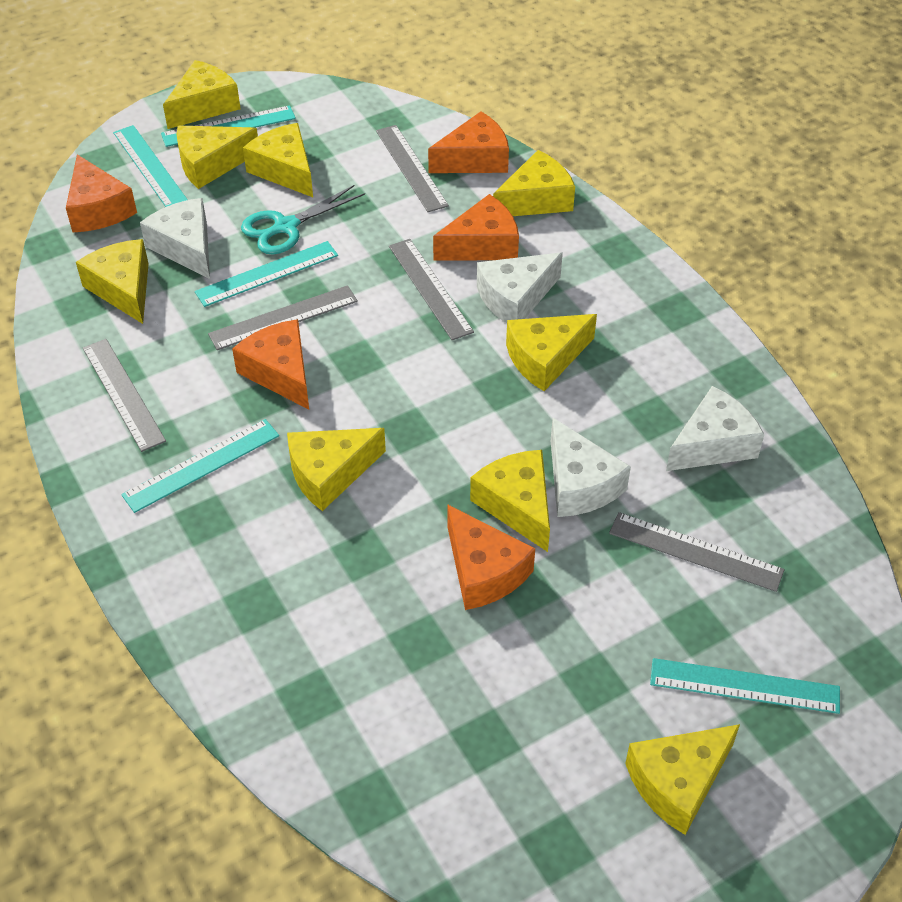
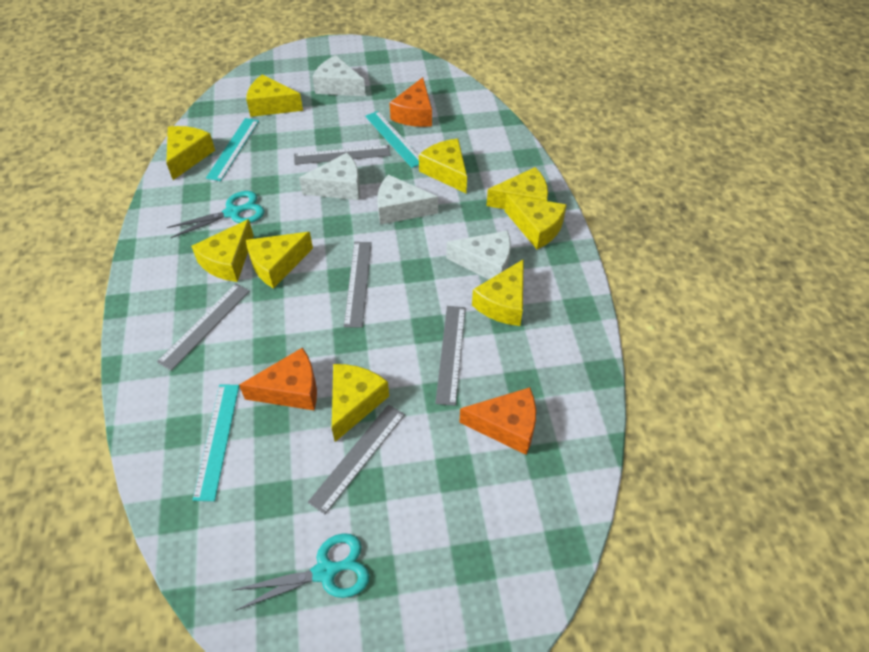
orange cheese: [66,154,137,232] [232,319,309,409] [428,111,509,173] [433,194,519,260] [447,504,535,610] = 5 -> [239,347,317,410] [390,77,432,127] [459,387,536,455] = 3
turquoise ruler: [113,125,188,207] [121,419,279,513] [161,105,296,147] [195,241,338,307] [650,658,840,714] = 5 -> [193,384,239,501] [206,118,259,181] [365,111,419,168] = 3
turquoise scissors: [241,185,365,254] = 1 -> [167,191,264,238] [233,533,370,611] = 2

